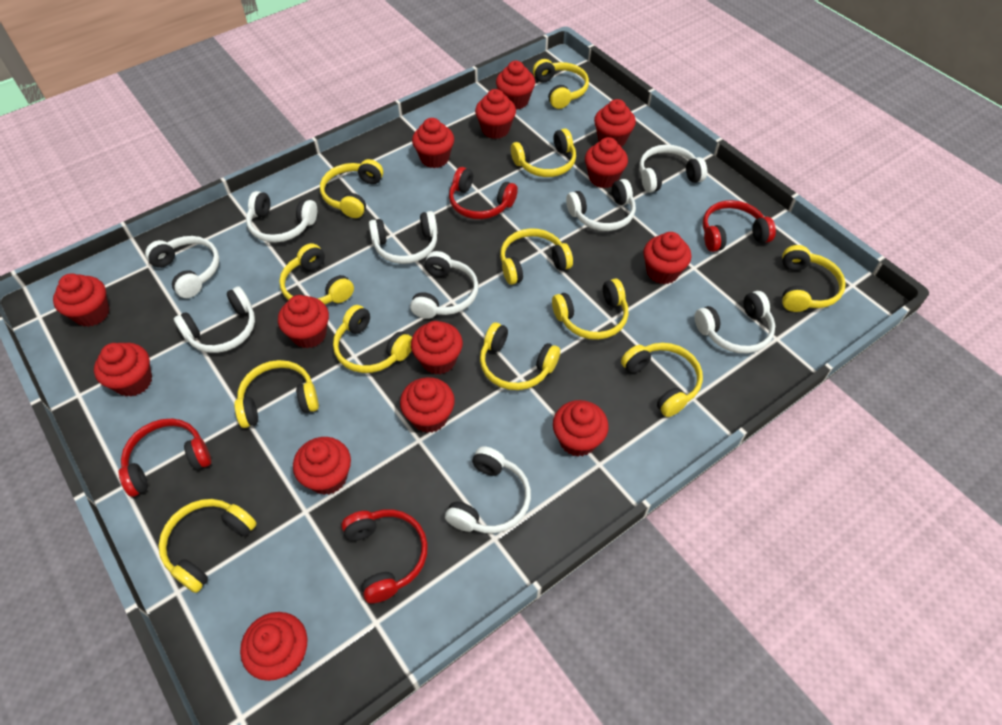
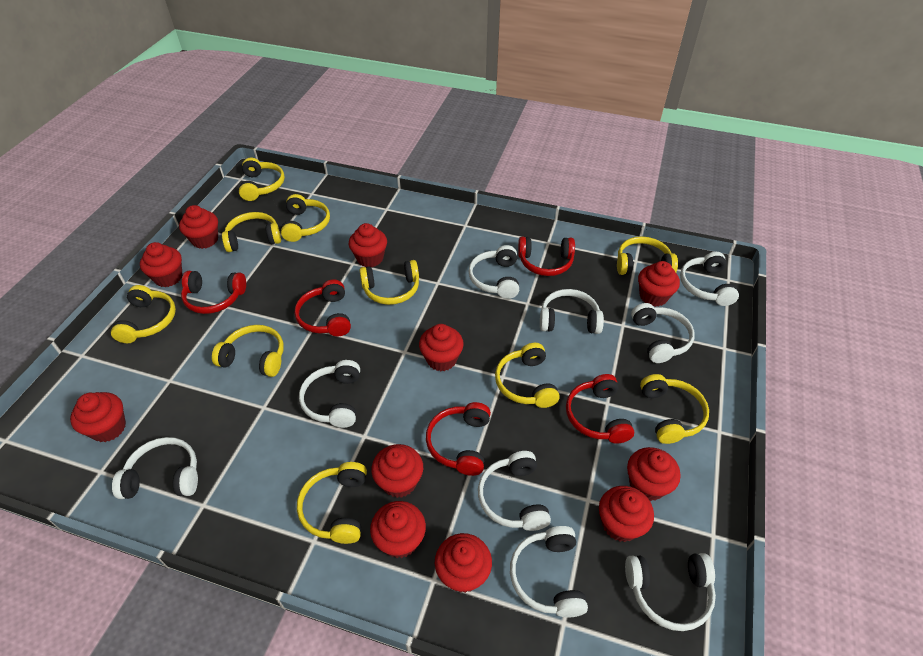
red cupcake: [53,274,110,327] [94,343,152,397] [240,612,308,681] [278,295,329,348] [293,437,351,495] [400,377,455,433] [411,321,463,375] [412,118,454,168] [475,89,516,139] [496,61,535,110] [553,400,609,457] [585,137,628,188] [594,99,636,147] [643,232,692,284] = 14 -> [70,392,126,442] [140,242,183,287] [179,205,218,249] [349,223,387,267] [370,501,426,558] [371,444,423,498] [419,324,464,371] [435,533,492,593] [599,486,654,542] [627,447,680,501] [638,261,680,307] = 11
red headphones: [119,418,211,497] [341,509,428,603] [449,167,518,219] [703,200,776,252] = 4 -> [181,271,246,314] [294,279,351,337] [426,402,491,476] [518,237,575,276] [566,374,634,444] = 5
yellow headphones: [159,499,257,593] [234,360,319,428] [279,243,354,305] [320,159,383,218] [333,305,412,373] [480,323,560,390] [500,228,573,285] [511,129,576,177] [533,59,589,109] [552,279,628,340] [621,343,703,417] [782,245,846,312] = 12 -> [111,285,176,343] [212,325,284,377] [222,212,281,252] [239,158,285,201] [281,194,330,242] [297,462,367,544] [359,260,419,305] [495,343,560,408] [617,236,678,275] [640,374,709,444] = 10

